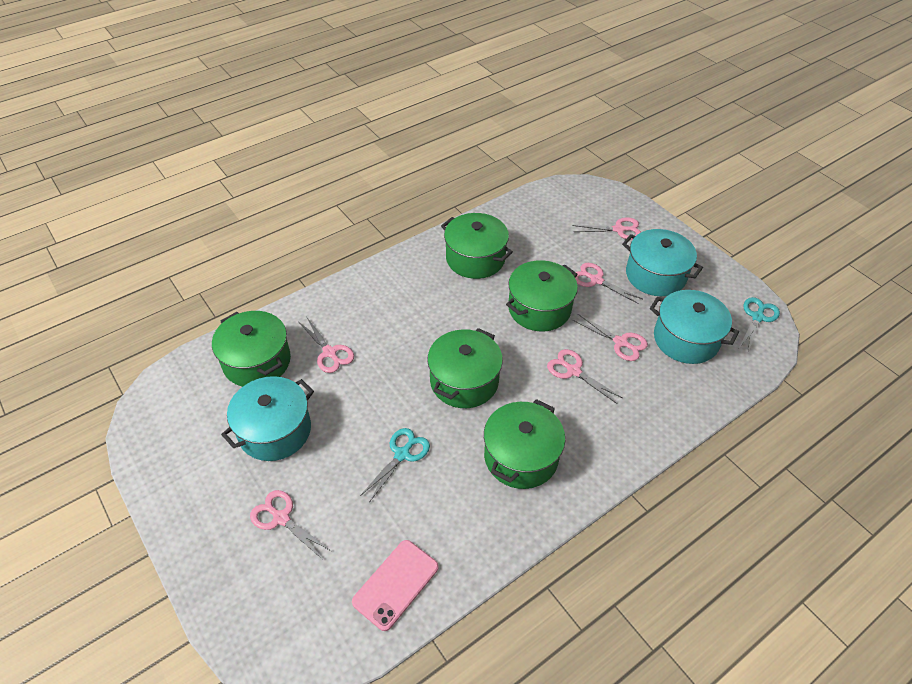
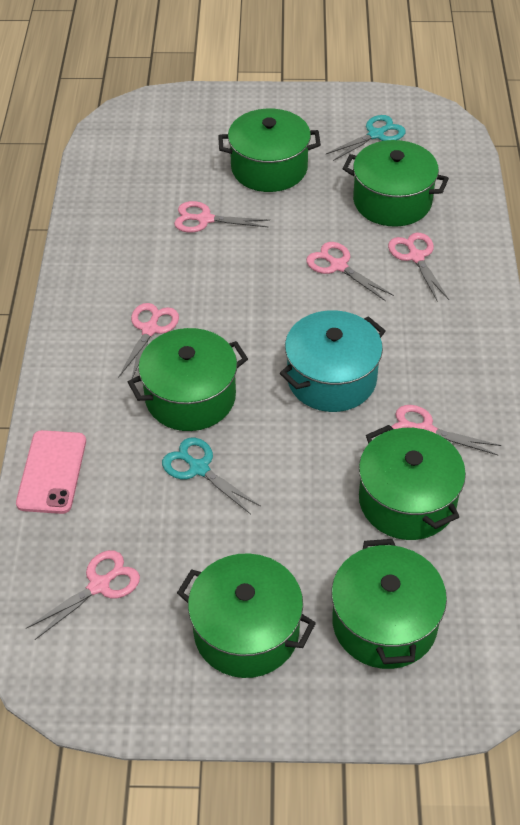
green pot: [212,311,291,387] [427,328,503,408] [441,213,513,279] [484,399,565,489] [506,260,578,331] = 5 -> [128,328,248,431] [177,553,316,678] [218,108,321,192] [331,539,447,669] [342,140,449,227] [359,425,466,540] = 6
turquoise pot: [221,376,314,461] [622,229,703,296] [650,290,739,364] = 3 -> [280,310,385,412] = 1

